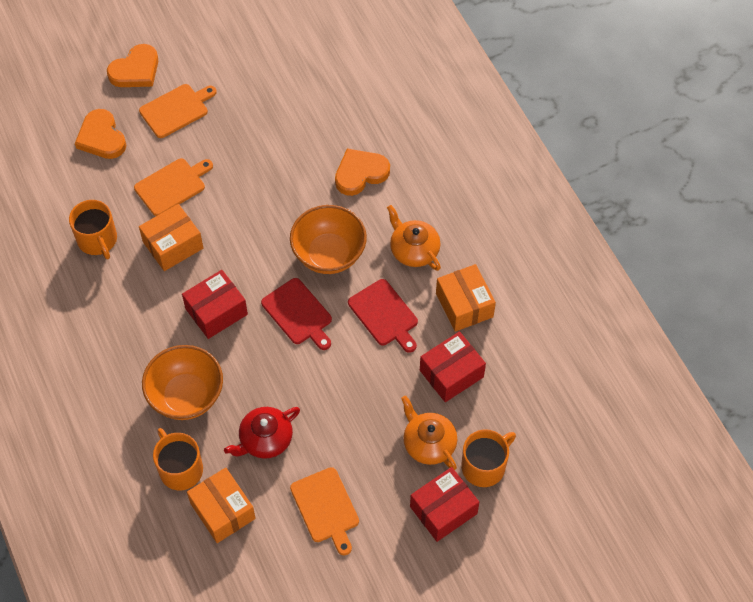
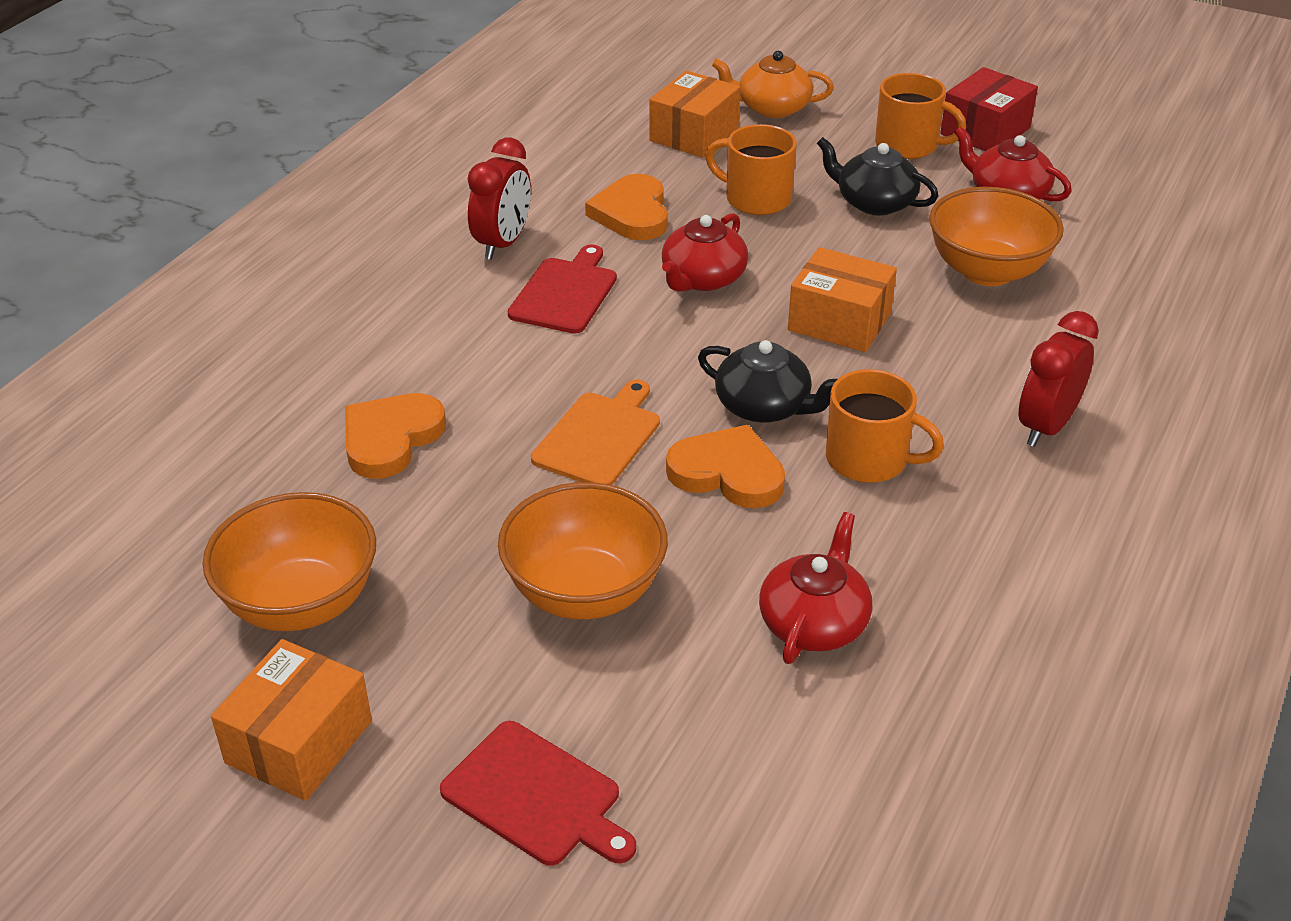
black teapot: none = 0 -> [698,340,837,423] [817,137,938,215] = 2
orange bowl: [142,345,223,420] [290,205,367,274] = 2 -> [203,492,376,631] [498,482,668,619] [929,187,1064,286] = 3
orange cutting board: [134,158,213,216] [139,84,217,138] [290,467,359,556] = 3 -> [531,379,660,485] = 1
orange teapot: [387,205,441,271] [401,396,457,470] = 2 -> [712,51,834,118] = 1
red box: [182,270,248,339] [410,467,479,542] [420,331,486,402] = 3 -> [940,67,1038,151] = 1
red clock: none = 0 -> [468,138,531,260] [1018,311,1099,447] = 2
red teapot: [224,407,300,459] = 1 -> [662,213,748,292] [759,512,872,664] [954,126,1072,201] = 3

